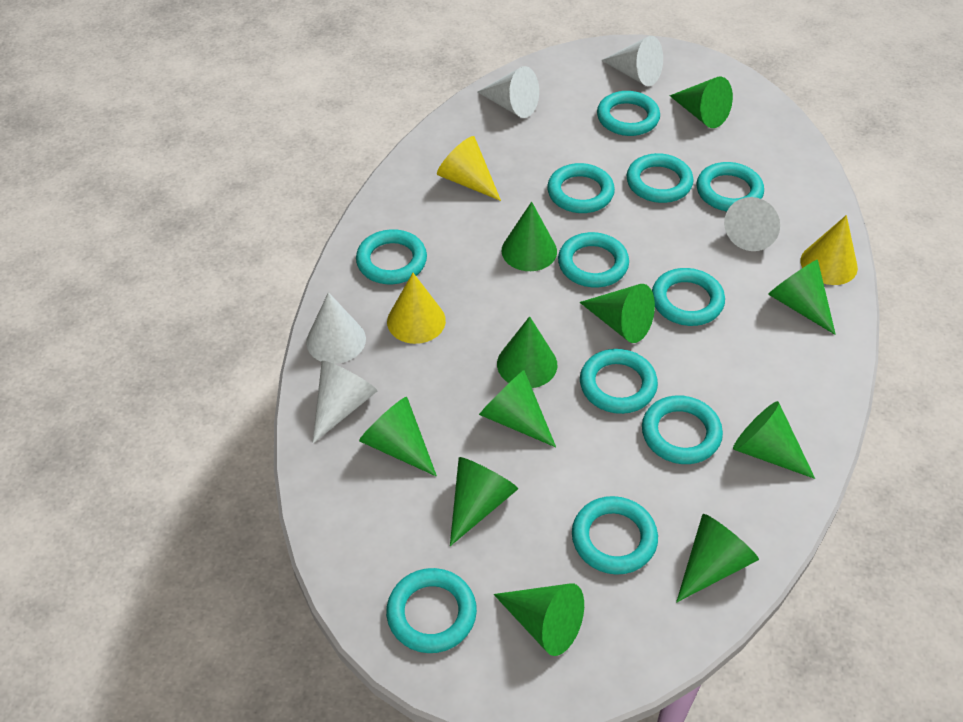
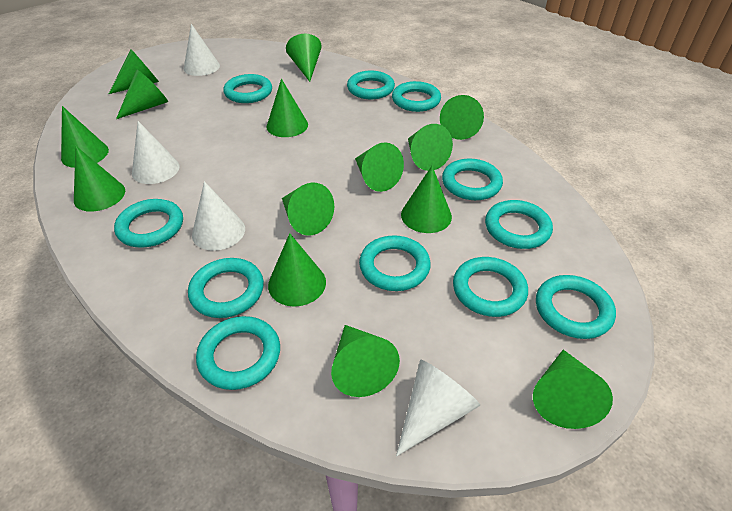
green cone: [359,397,437,477] [450,457,518,546] [479,370,556,447] [494,583,584,656] [497,316,557,388] [502,202,557,271] [579,284,655,343] [670,77,733,128] [676,514,759,602] [733,401,815,479] [768,260,836,335] = 11 -> [61,106,109,168] [74,146,125,212] [109,49,159,94] [116,70,168,119] [267,79,308,137] [268,233,326,306] [282,183,334,235] [286,34,321,82] [331,325,400,397] [355,142,404,192] [401,166,452,233] [408,124,453,171] [440,95,484,140] [533,350,613,429] = 14
white cone: [306,292,366,364] [313,361,377,443] [478,66,539,118] [601,36,663,86] [724,197,780,251] = 5 -> [132,121,180,184] [184,24,220,76] [192,181,245,251] [396,360,480,456] = 4
yellow cone: [387,273,446,344] [437,136,501,201] [800,215,858,285] = 3 -> none = 0

